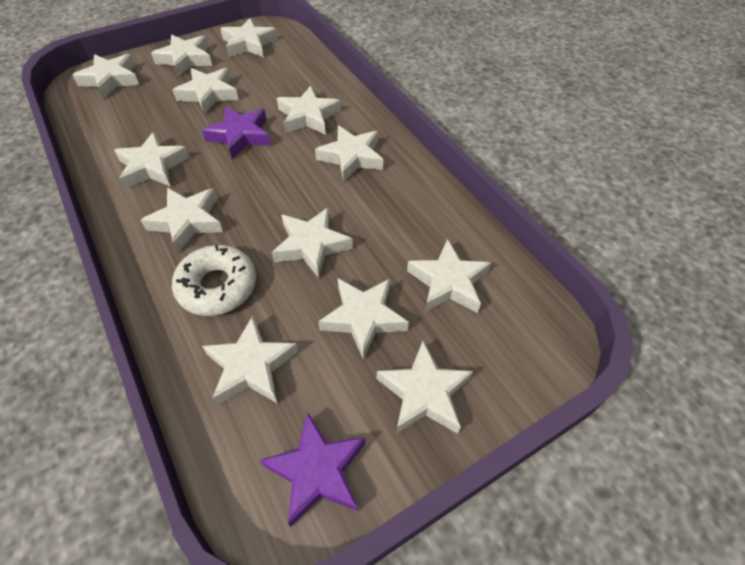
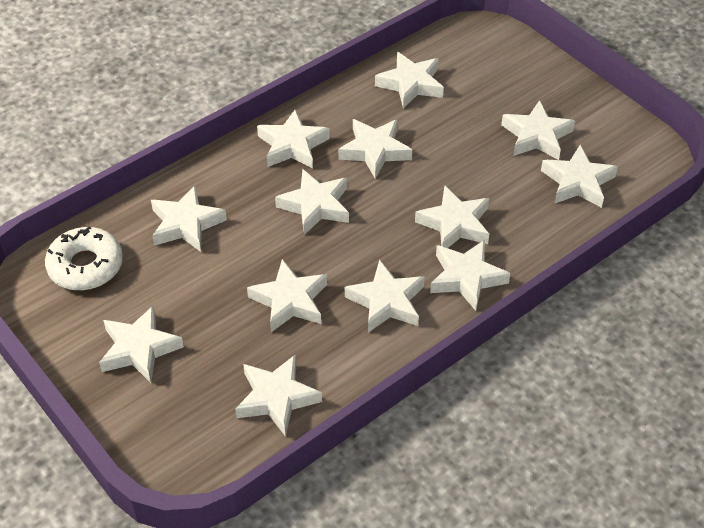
purple star: [202,106,271,159] [260,413,365,527] = 2 -> none = 0

